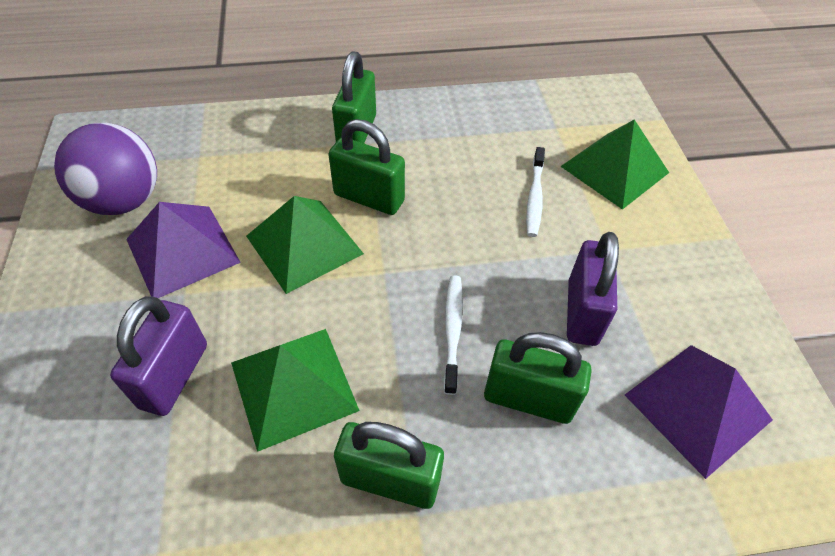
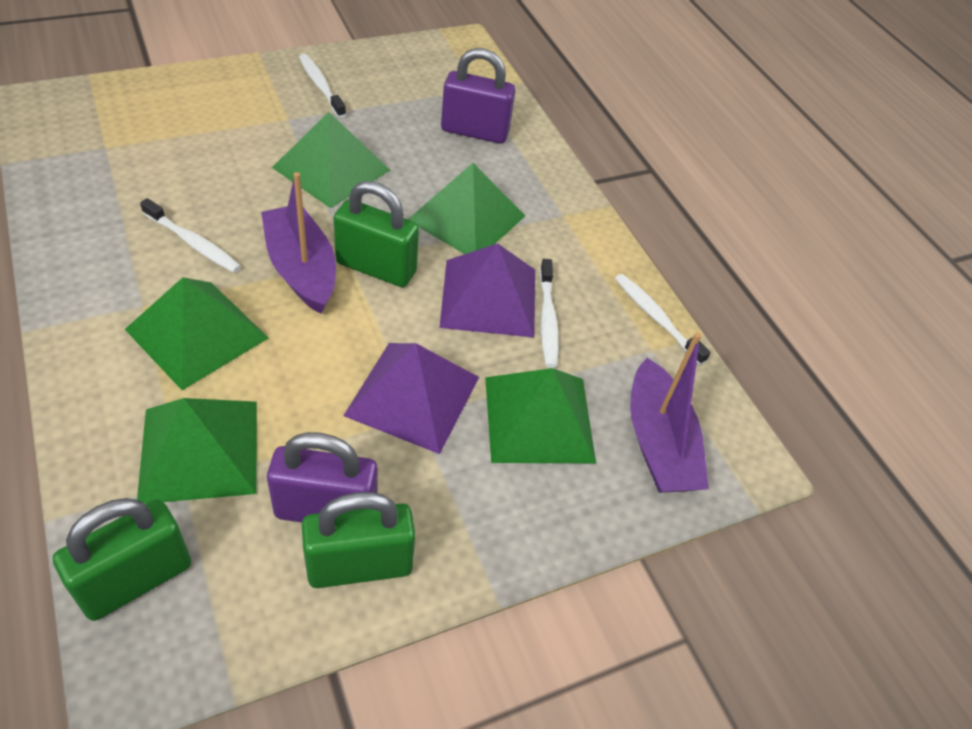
green padlock: [328,119,405,215] [332,51,376,143] [334,422,444,509] [484,332,592,424] = 4 -> [53,498,191,621] [302,492,415,588] [334,181,419,287] = 3
green pyramid: [231,329,360,452] [246,196,364,294] [560,120,669,210] = 3 -> [125,277,269,390] [137,398,257,504] [272,112,390,208] [408,163,525,254] [485,368,596,463] = 5
purple ball: [54,123,157,215] = 1 -> none = 0
purple boat: none = 0 -> [261,172,336,314] [630,332,709,493] = 2
white toothbrush: [443,275,463,395] [526,147,545,237] = 2 -> [140,198,241,273] [299,54,346,118] [540,259,559,368] [615,274,711,365] = 4

